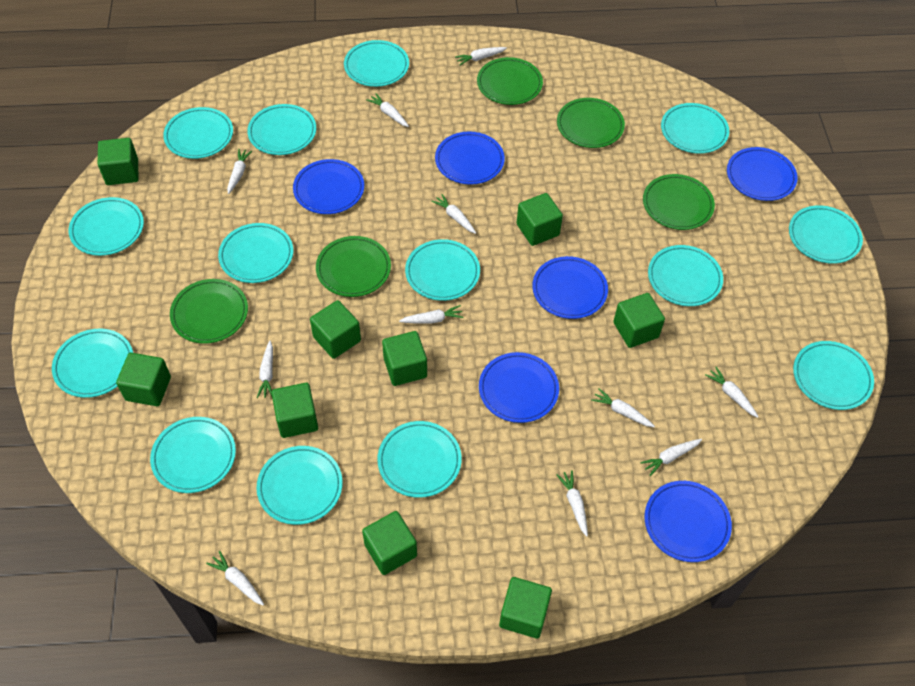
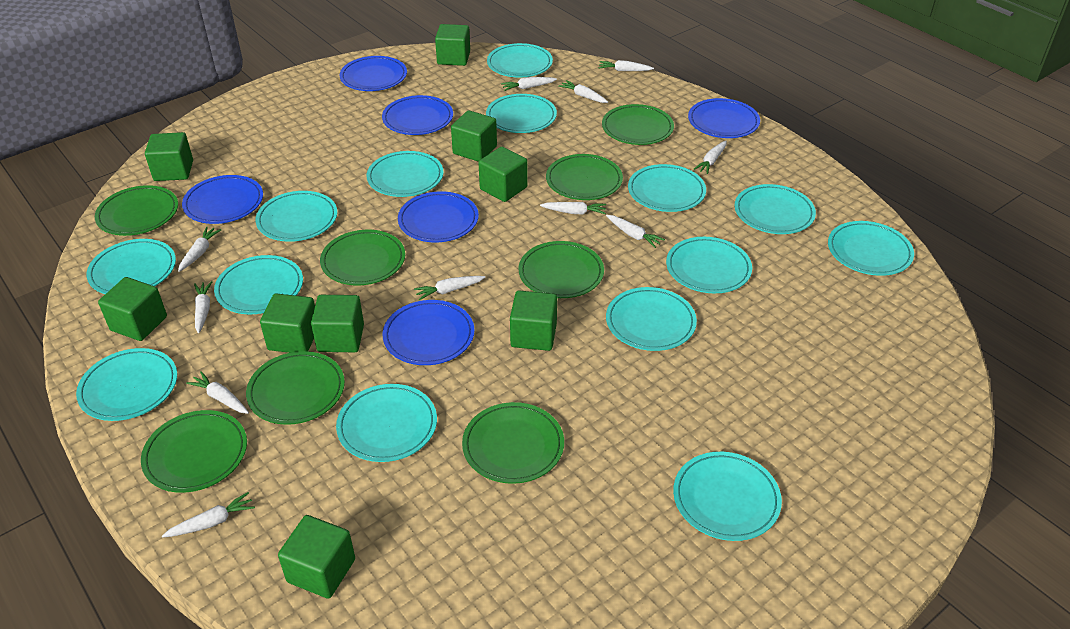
green plate: [170,279,248,344] [316,236,391,297] [477,57,543,105] [557,98,625,148] [643,174,715,230] = 5 -> [95,185,178,236] [141,410,247,493] [246,351,345,425] [320,230,405,285] [462,402,564,484] [519,241,604,298] [546,154,623,200] [602,104,674,145] = 8

